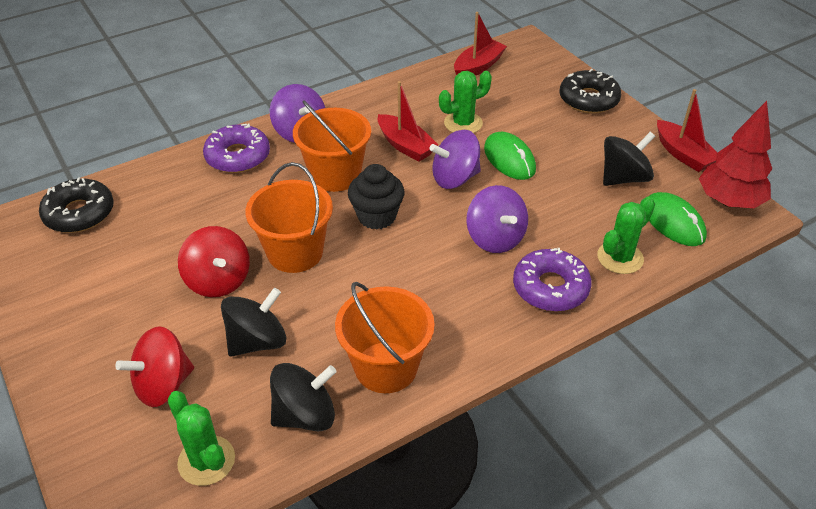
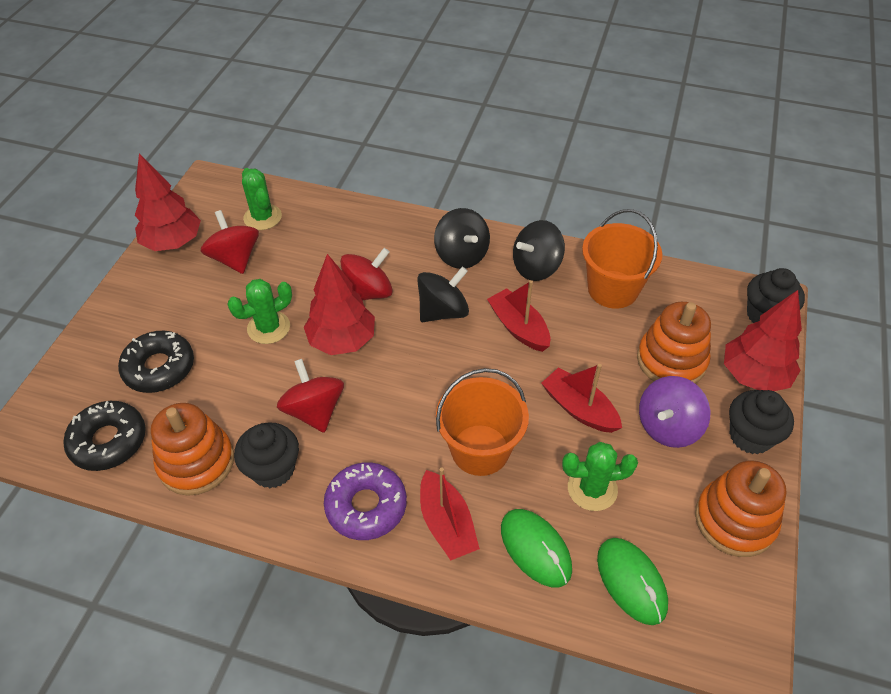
black cupcake: [348,164,405,230] = 1 -> [234,422,299,488] [729,390,794,454] [747,268,805,323] = 3
orange bucket: [245,162,333,273] [293,100,371,192] [335,282,435,393] = 3 -> [436,368,529,476] [582,209,662,309] = 2
orange stacking toy: none = 0 -> [151,403,234,496] [637,302,711,383] [695,460,786,557] = 3
purple donut: [203,124,270,173] [513,248,592,311] = 2 -> [324,462,407,540] = 1
purple spinning top: [270,84,325,143] [429,130,481,189] [466,185,528,253] = 3 -> [639,376,710,448] = 1
red spinning top: [115,326,194,407] [178,226,250,297] = 2 -> [201,210,259,274] [277,359,344,433] [340,248,393,301] = 3
red tree: [699,101,772,208] = 1 -> [135,154,201,251] [304,254,375,355] [724,290,802,391] = 3

